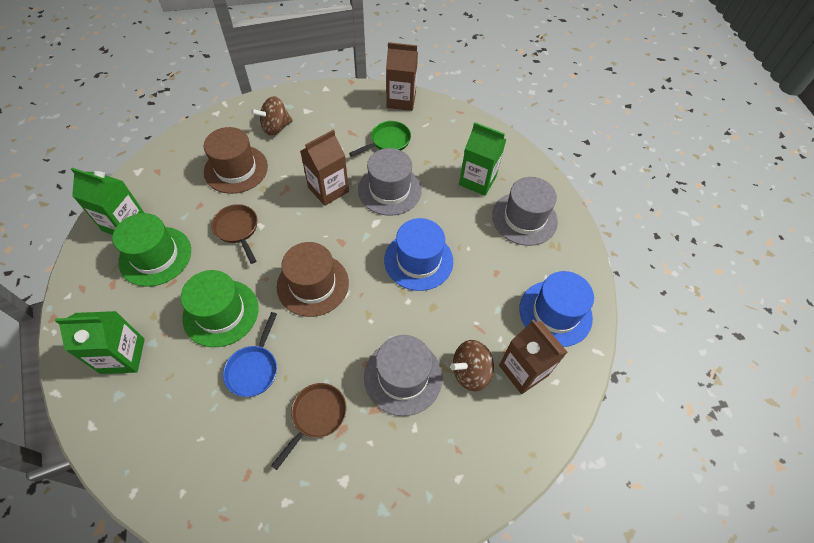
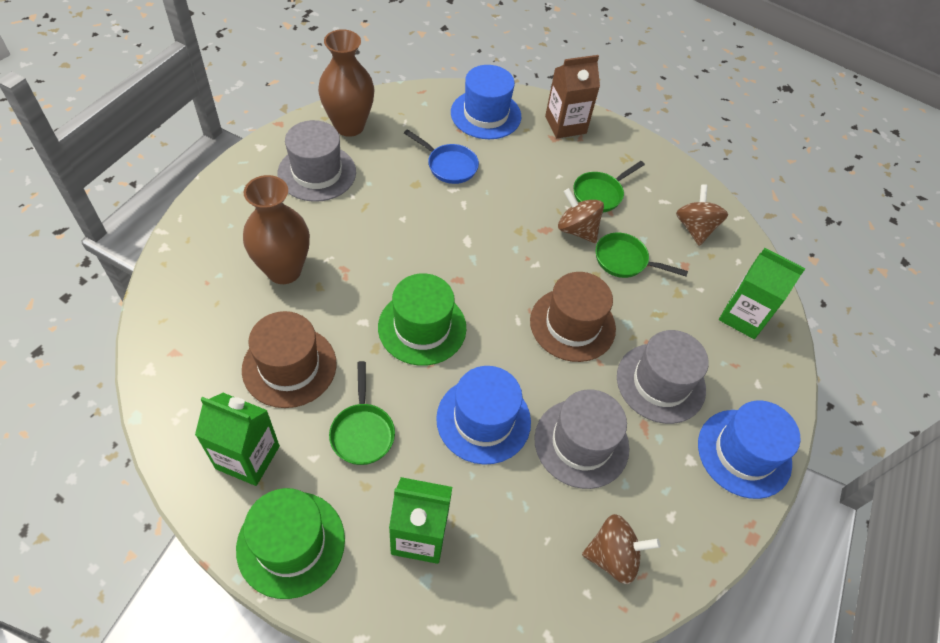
blue hat: [384,218,453,291] [519,271,594,347] = 2 -> [436,366,531,465] [451,65,521,139] [698,400,801,499] = 3
brown carton: [300,130,349,206] [386,42,418,111] [499,319,568,394] = 3 -> [545,55,600,138] = 1
brown pan: [211,204,257,264] [271,383,346,470] = 2 -> none = 0
brown spinning top: [251,96,293,136] [450,340,494,391] = 2 -> [558,188,604,243] [582,514,660,584] [676,184,728,246] = 3
brown vase: none = 0 -> [243,175,310,284] [318,29,374,137] = 2
green pan: [349,121,411,157] = 1 -> [329,361,395,465] [573,161,645,212] [596,233,688,278] = 3

